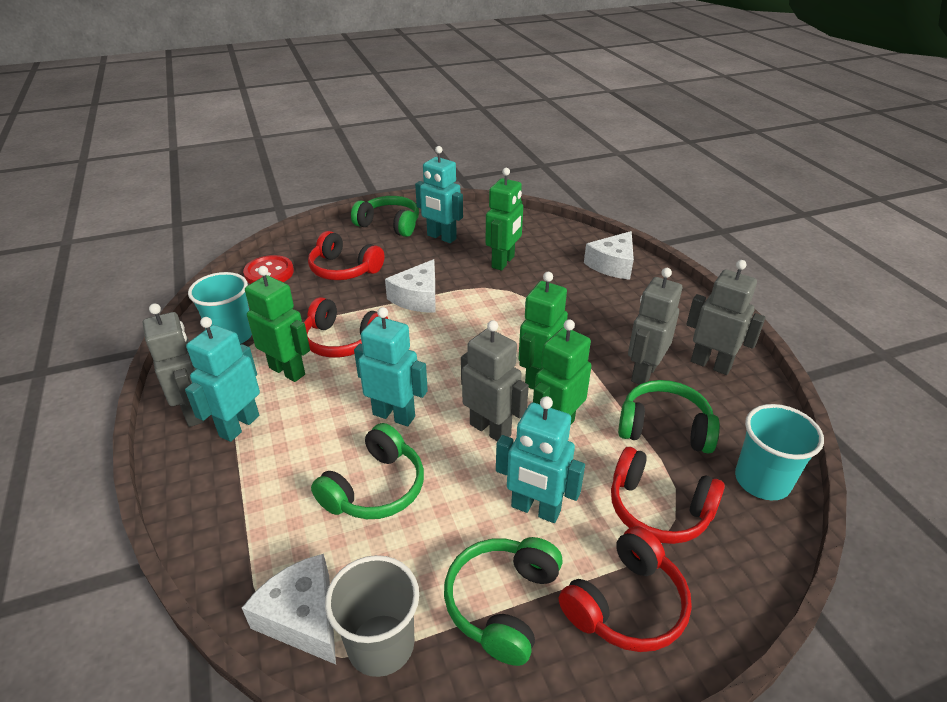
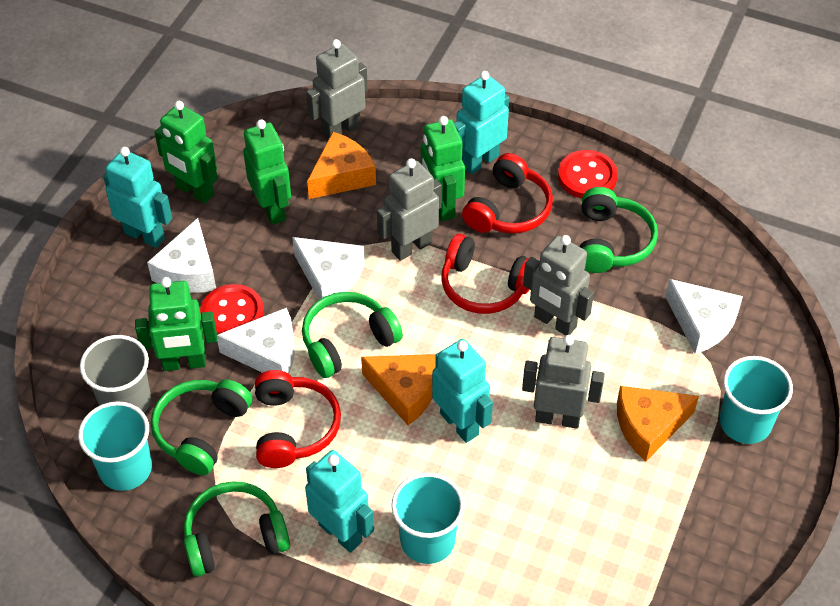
orange cheese: none = 0 -> [307,132,376,199] [361,354,436,425] [617,386,699,461] = 3
red button: [243,255,294,284] = 1 -> [200,284,264,335] [558,150,618,198] = 2
red headphones: [304,297,388,358] [308,231,384,280] [559,526,692,652] [611,447,725,544] = 4 -> [255,370,341,468] [441,234,530,314] [462,153,553,234] = 3
turquoise cup: [188,272,252,344] [735,404,824,500] = 2 -> [78,401,152,491] [391,473,465,564] [720,356,793,444] = 3
white cheese: [242,554,336,664] [385,259,436,313] [584,231,634,280] = 3 -> [147,218,216,293] [217,307,295,374] [292,237,365,300] [665,279,743,354] = 4

